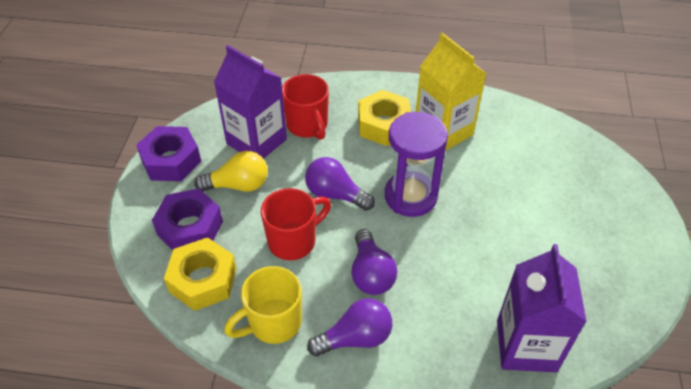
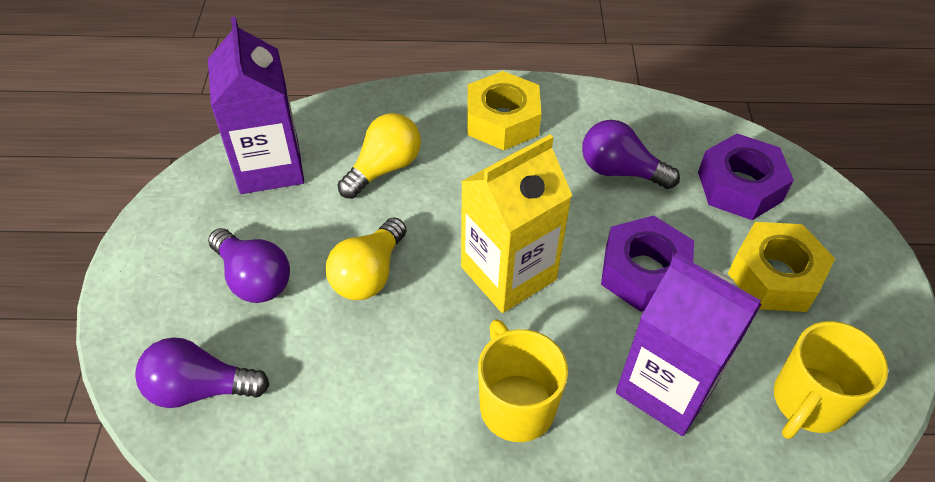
purple hourglass: [385,112,448,217] = 1 -> none = 0
red mug: [261,188,331,260] [282,74,329,140] = 2 -> none = 0
yellow light bulb: [194,151,268,192] = 1 -> [326,217,407,300] [337,113,421,199] = 2
yellow mug: [224,266,302,344] = 1 -> [478,319,568,442] [774,321,888,439] = 2

